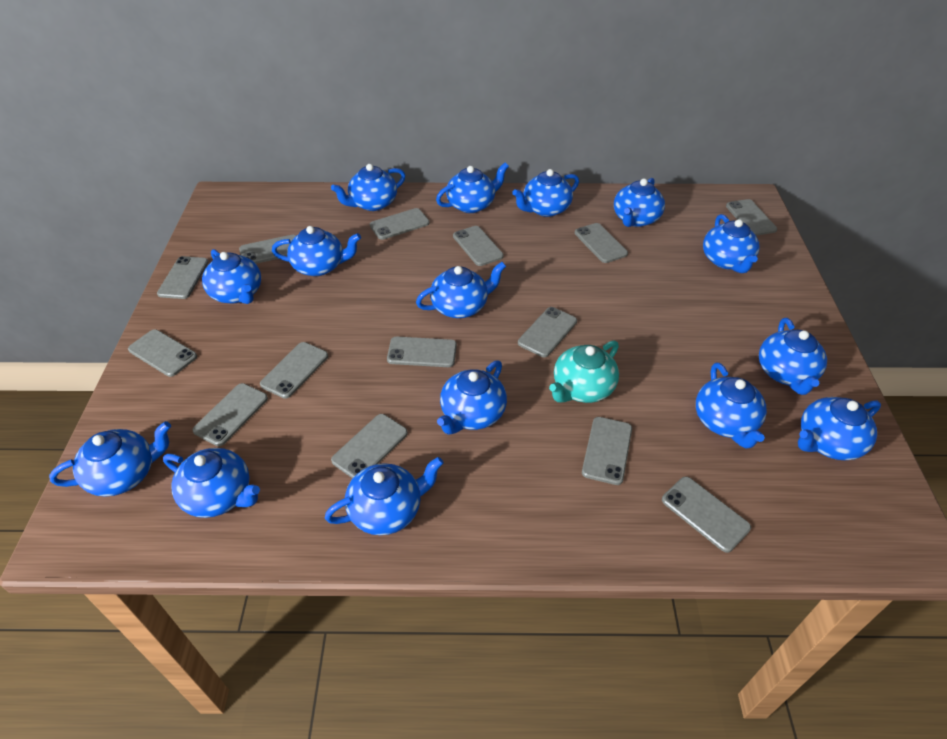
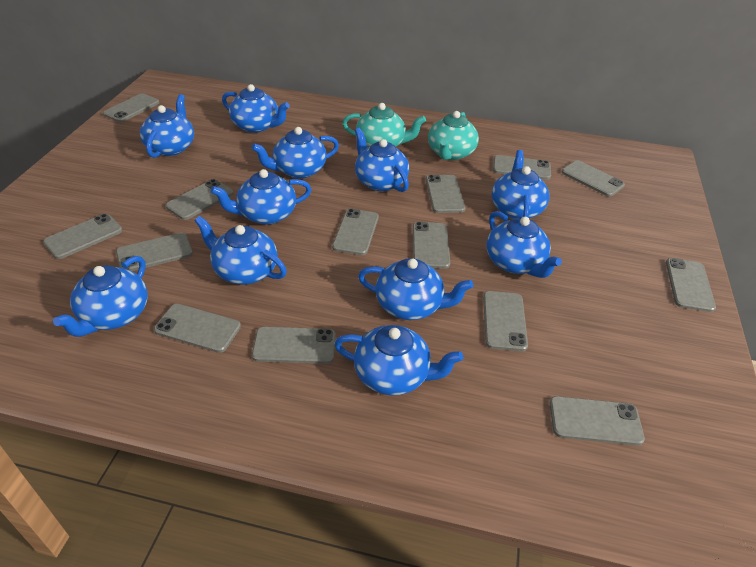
blue teapot: [49,421,171,497] [163,448,260,518] [202,249,261,304] [272,226,361,276] [325,457,444,535] [331,164,405,211] [416,262,506,318] [436,162,509,213] [437,360,507,435] [512,169,579,217] [614,178,665,227] [696,363,767,448] [703,214,760,273] [759,318,827,395] [798,397,881,460] = 15 -> [53,256,148,337] [140,94,194,158] [194,216,287,285] [211,169,311,225] [222,84,290,133] [252,127,339,179] [334,325,463,395] [355,128,409,192] [358,258,473,320] [486,211,562,278] [492,150,549,219] = 11
turquoise teapot: [549,340,619,403] = 1 -> [342,103,426,148] [428,111,479,160] = 2

